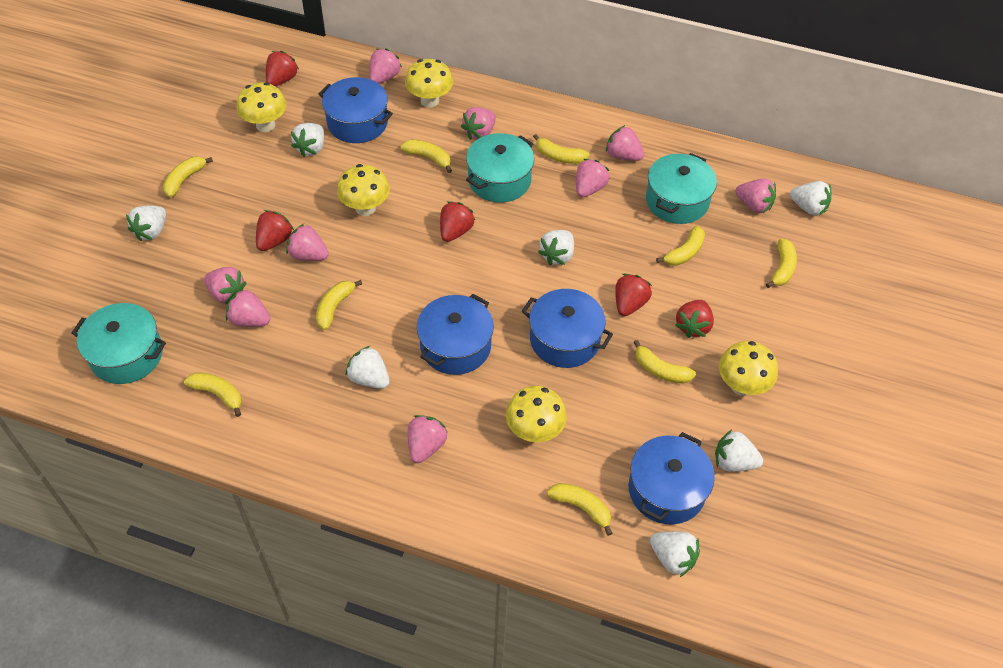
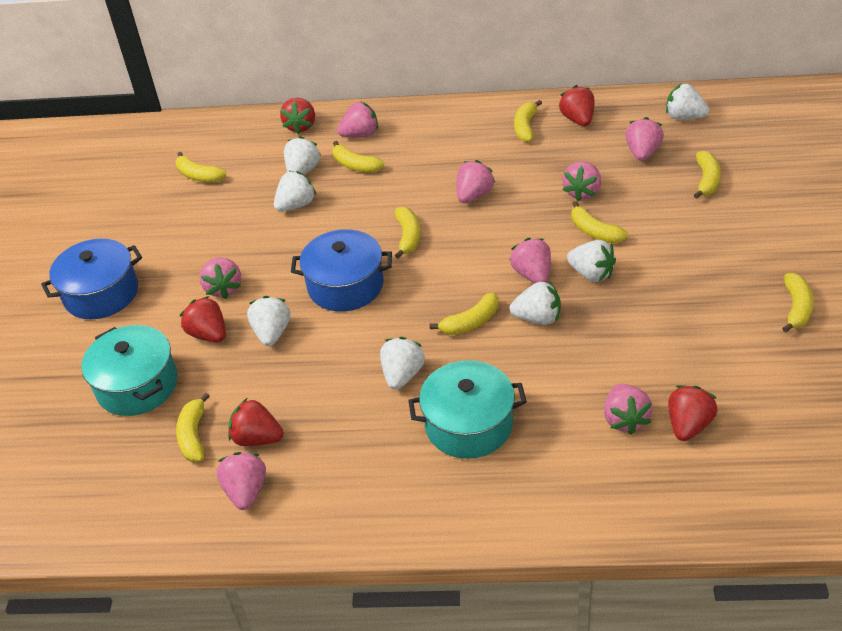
blue pot: [318,77,393,143] [417,294,494,375] [522,289,613,368] [628,432,715,524] = 4 -> [41,239,142,319] [291,229,392,312] = 2
pink strawberry: [204,267,246,304] [226,288,270,327] [286,224,329,261] [369,48,402,83] [408,415,448,463] [461,107,496,140] [576,159,610,198] [606,125,644,161] [735,179,776,213] = 9 -> [199,257,241,299] [217,452,266,510] [337,102,378,137] [456,160,495,203] [510,238,551,283] [562,161,601,201] [604,384,653,435] [625,117,664,161] = 8
turquoise pot: [71,303,166,384] [466,133,534,203] [646,153,717,224] = 3 -> [81,325,177,416] [408,360,527,459] = 2
yellow mushroom: [237,82,287,132] [337,164,390,216] [405,59,453,108] [506,386,567,442] [719,341,778,396] = 5 -> none = 0

